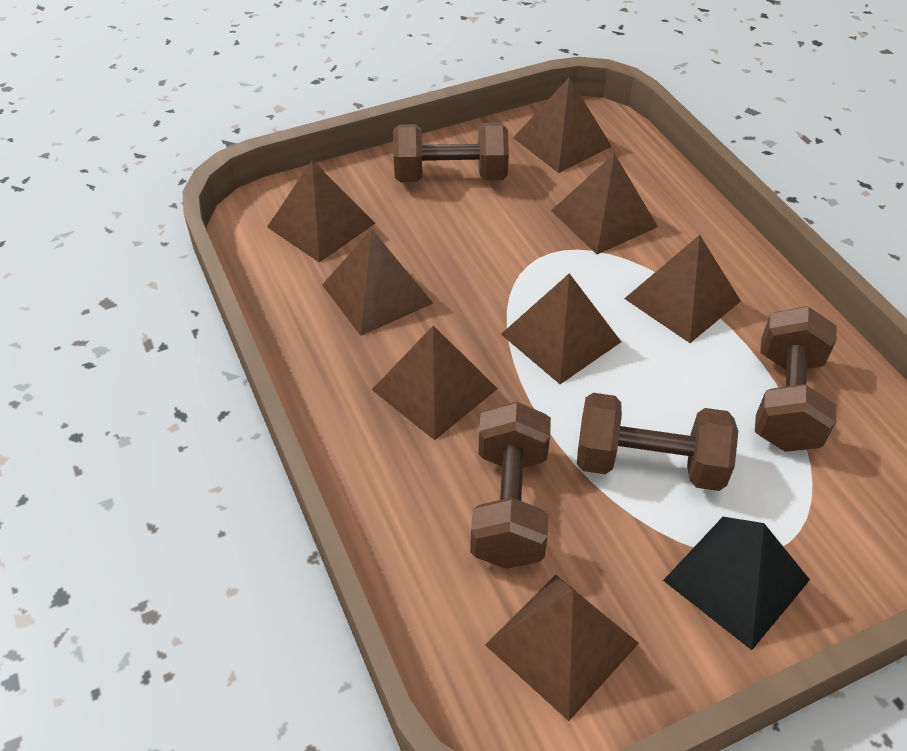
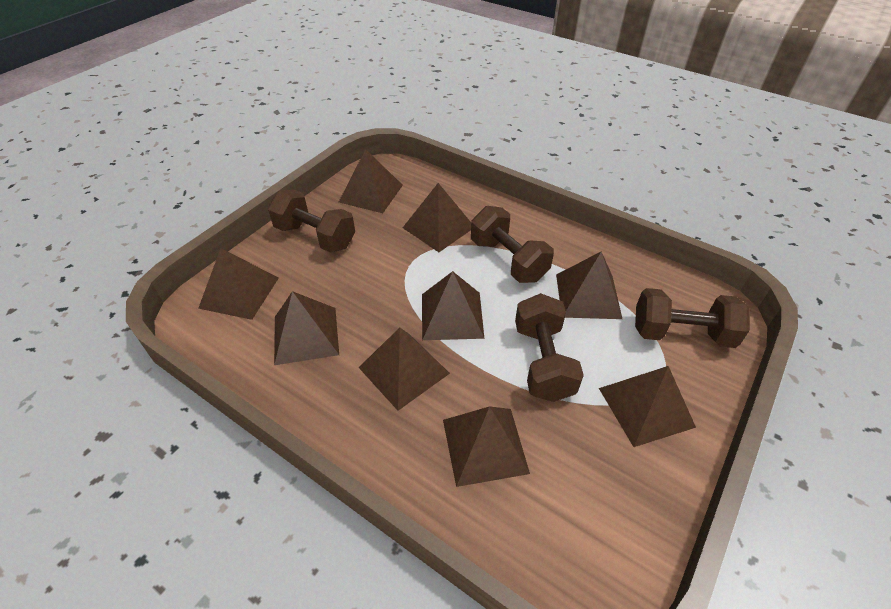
black pyramid: [663,517,810,650] = 1 -> none = 0
brown pyramid: [267,160,375,263] [322,229,433,336] [372,325,498,440] [485,574,639,721] [501,273,621,384] [513,78,612,173] [551,153,658,254] [624,235,741,343] = 8 -> [198,248,279,320] [274,291,339,365] [339,149,403,213] [359,328,450,411] [403,183,471,252] [422,271,485,340] [443,406,530,487] [556,252,622,319] [599,366,696,447] = 9

